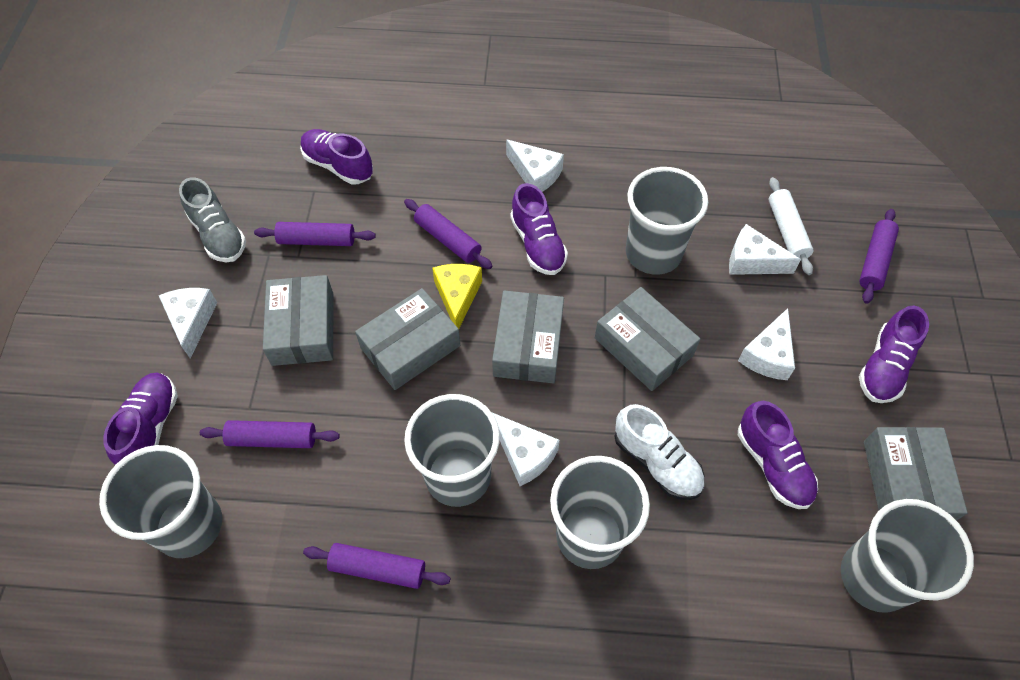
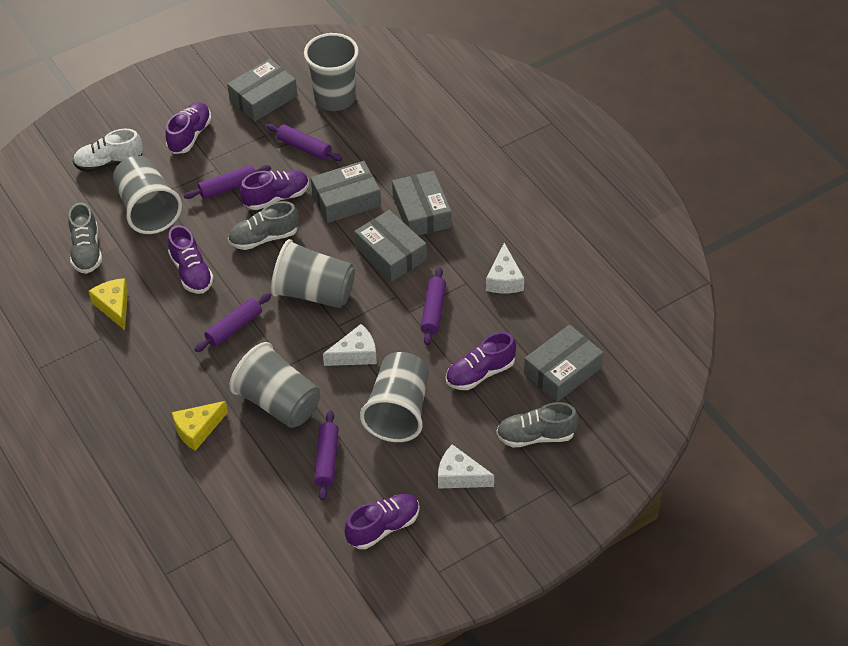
grey shoe: [179,177,246,262] = 1 -> [68,203,102,274] [228,201,299,250] [496,402,578,447] = 3
white cheese: [159,288,217,359] [492,413,560,486] [506,139,564,192] [729,224,801,275] [738,308,795,380] = 5 -> [323,324,377,366] [438,444,494,489] [486,243,524,293] = 3
white rolling pin: [769,177,814,275] = 1 -> none = 0
yellow cheese: [432,264,482,329] = 1 -> [89,278,128,330] [172,401,228,451] = 2

